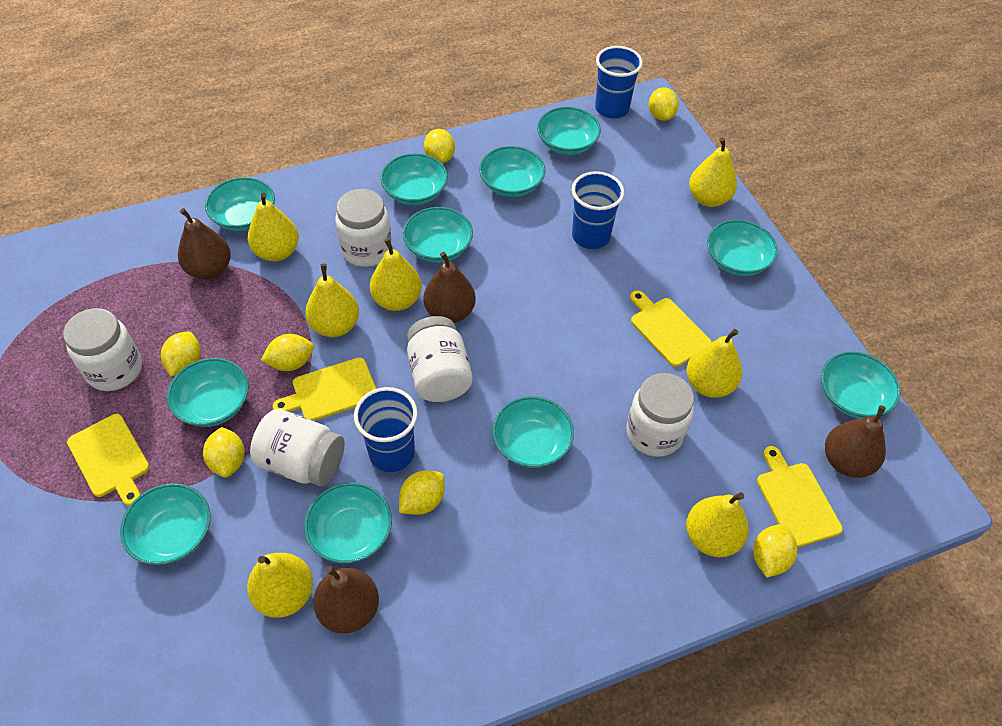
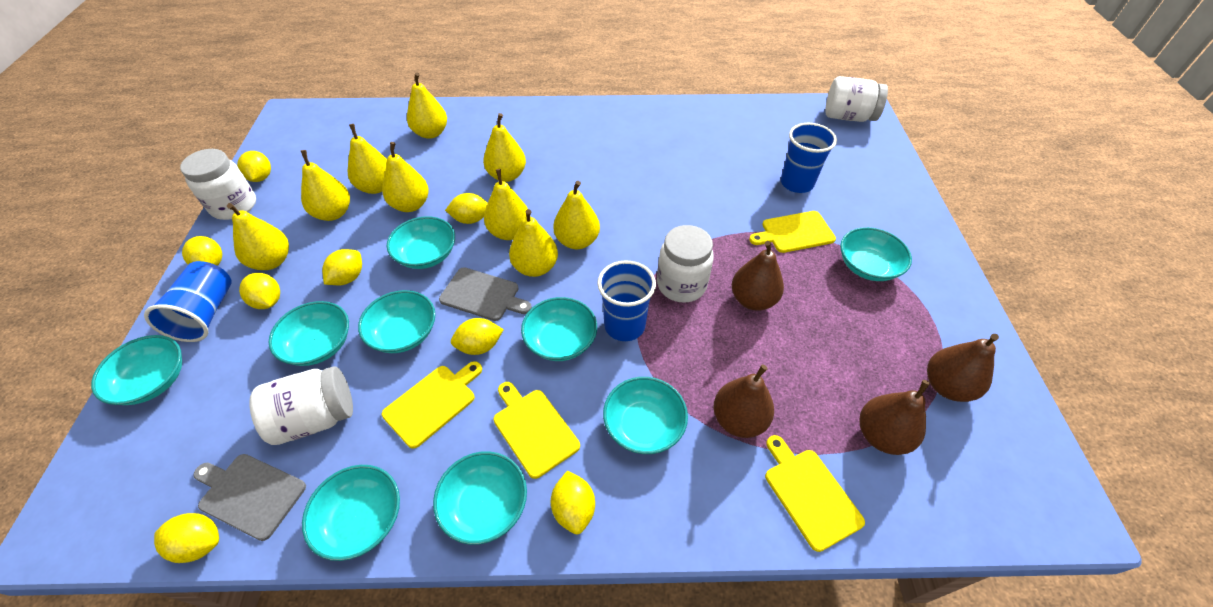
grey cutting board: none = 0 -> [193,454,306,541] [439,268,532,321] = 2
turquoise bowl: [120,483,210,565] [167,358,249,427] [205,177,275,231] [304,483,392,564] [380,153,448,205] [403,207,473,263] [479,146,545,197] [493,396,574,468] [537,107,601,155] [707,220,778,276] [821,352,901,418] = 11 -> [91,335,182,405] [268,301,349,366] [302,465,400,561] [358,290,436,353] [387,216,455,269] [433,451,527,545] [521,297,597,361] [603,377,688,454] [840,227,912,281] = 9
white jar: [63,308,142,391] [250,409,345,487] [335,189,392,267] [407,316,472,402] [626,373,694,457] = 5 -> [180,149,256,220] [249,366,353,445] [657,225,714,303] [825,76,888,122] = 4
yellow lemon: [161,332,201,376] [203,427,245,477] [261,334,314,371] [399,470,445,515] [424,129,455,163] [649,87,679,121] [753,524,797,578] = 7 -> [154,513,219,563] [182,236,222,266] [237,151,271,182] [239,273,280,309] [322,249,362,285] [445,193,488,224] [451,318,504,355] [551,470,595,534] = 8
yellow pear: [247,553,313,618] [248,193,299,261] [305,264,359,337] [370,238,422,311] [686,329,742,398] [686,492,749,557] [689,137,737,207] = 7 -> [227,203,289,270] [301,150,350,221] [348,124,387,194] [382,142,429,212] [407,72,447,139] [483,113,526,182] [484,169,528,240] [509,209,558,277] [553,181,600,249] = 9

